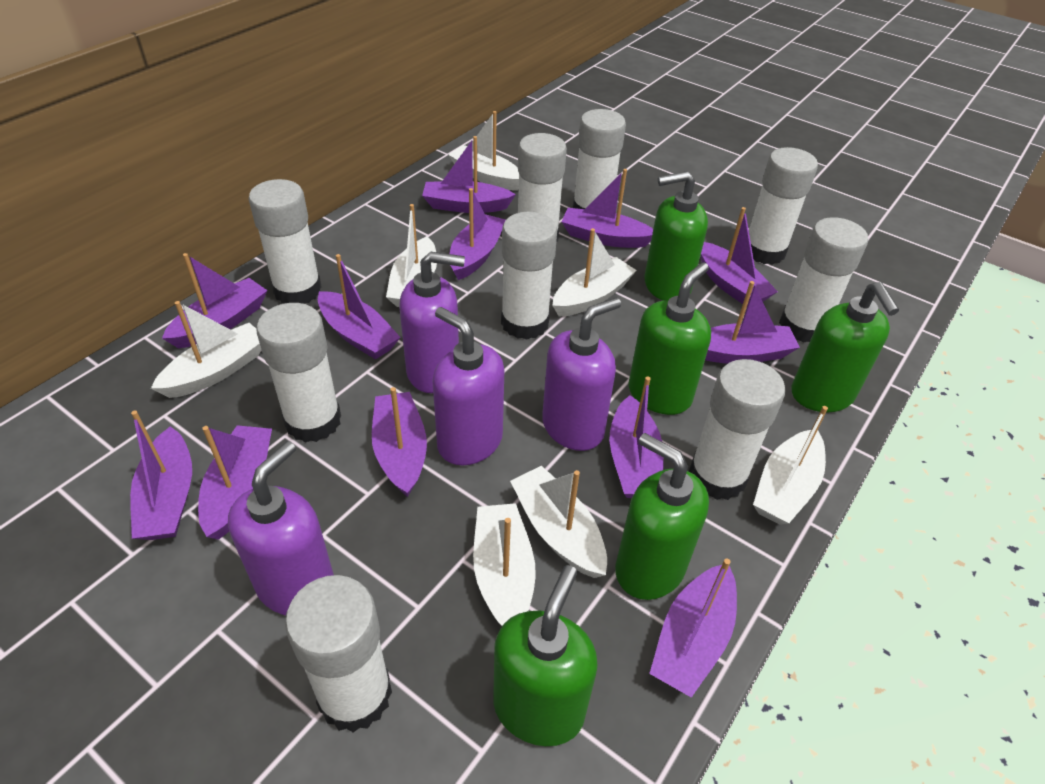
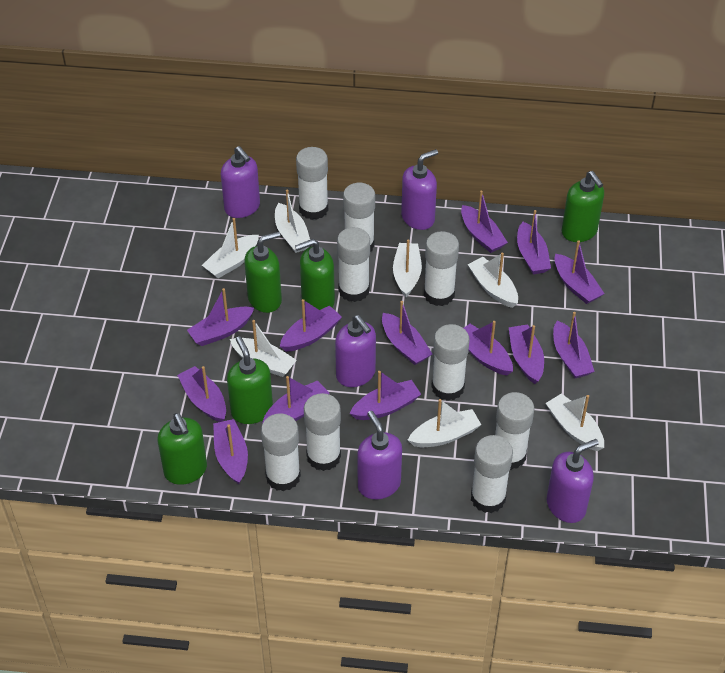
purple boat: [130,410,192,540] [162,253,268,348] [198,425,272,540] [318,254,401,359] [372,387,427,497] [422,136,516,213] [450,188,506,280] [561,169,653,248] [609,377,664,498] [649,559,737,698] [701,207,778,306] [705,281,800,364] = 12 -> [177,366,226,422] [187,288,254,346] [213,419,248,484] [263,376,330,422] [280,299,342,352] [350,371,421,420] [382,301,432,365] [461,191,508,253] [464,321,513,376] [509,324,544,384] [517,210,551,274] [553,312,595,378] [554,240,605,304] = 13
purple soap dispenser: [228,441,334,615] [400,251,465,393] [433,307,504,465] [542,297,621,451] = 4 -> [221,146,260,218] [335,315,376,387] [358,411,402,499] [401,149,438,230] [547,439,599,523] = 5

